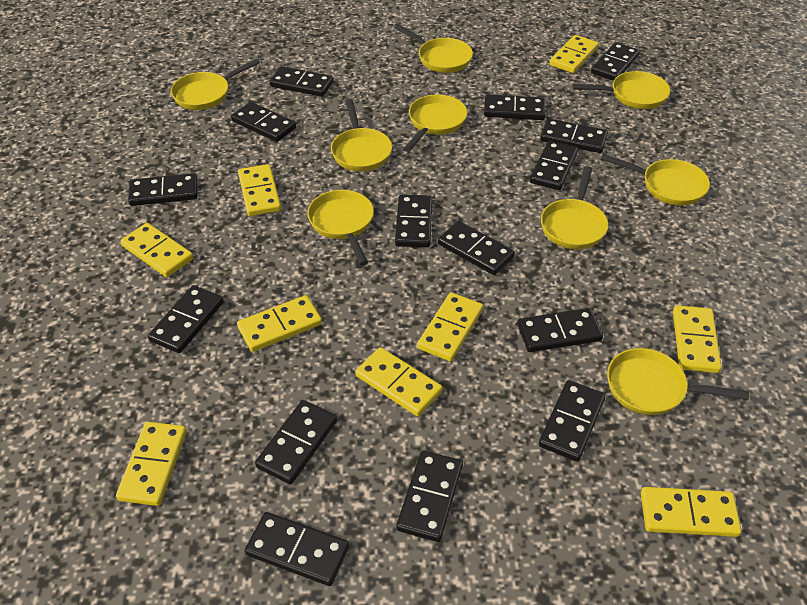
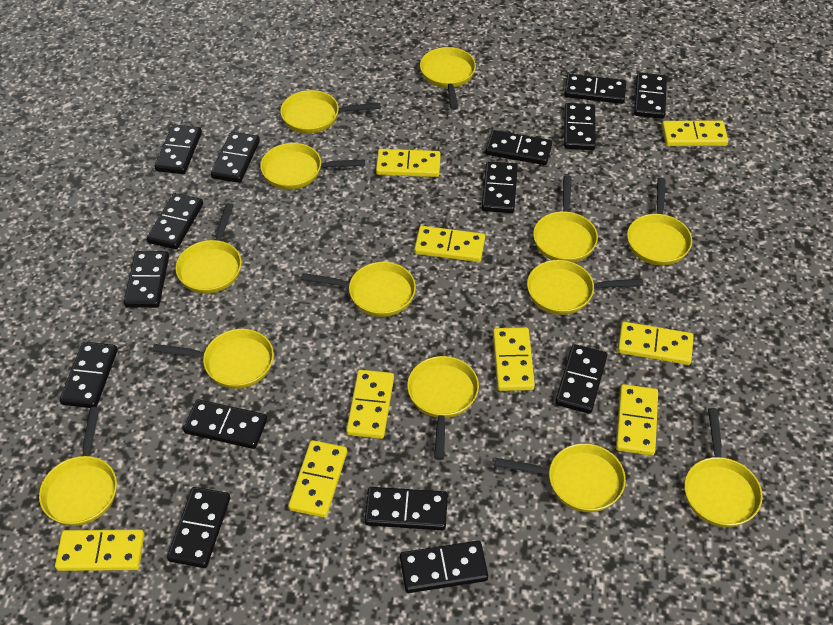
yellow pan: [171,59,260,110] [307,190,374,266] [331,99,392,171] [394,24,473,73] [404,94,467,151] [541,166,608,249] [573,71,670,109] [601,154,710,206] [607,348,749,415] = 9 -> [39,407,117,526] [153,329,274,389] [175,203,241,294] [260,143,365,190] [280,90,381,134] [301,262,416,317] [407,356,479,460] [420,47,476,110] [495,443,626,512] [527,260,643,315] [533,175,598,263] [627,178,692,266] [684,408,763,527] = 13

